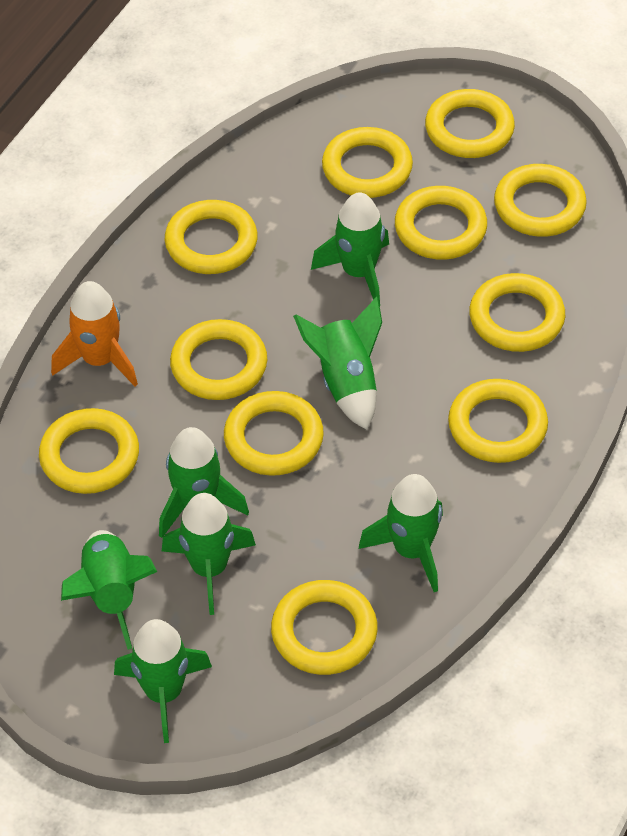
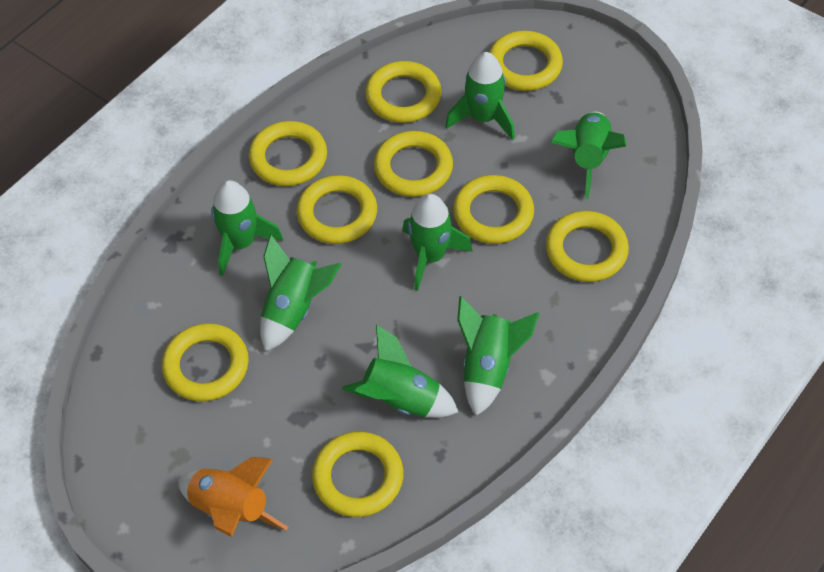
yellow ring: [39,408,139,494] [165,200,258,274] [170,319,267,400] [224,391,324,476] [271,580,378,675] [322,127,413,198] [395,186,487,260] [425,89,515,158] [448,379,548,463] [469,273,565,352] [494,164,587,237] = 11 -> [162,323,249,401] [249,121,327,186] [297,175,377,244] [312,432,403,517] [365,61,442,123] [374,131,453,197] [453,175,534,244] [489,31,563,91] [546,211,629,282] = 9

